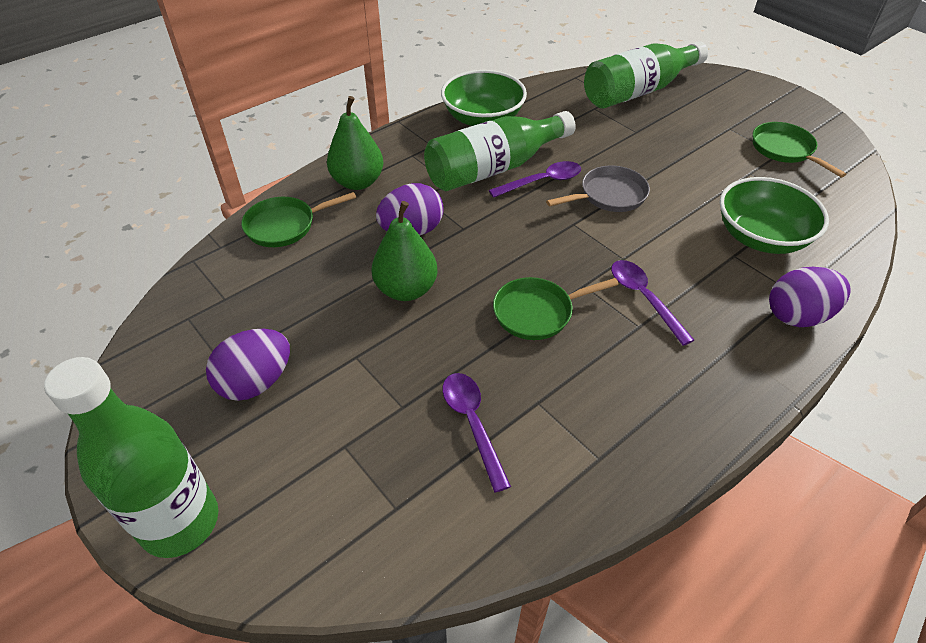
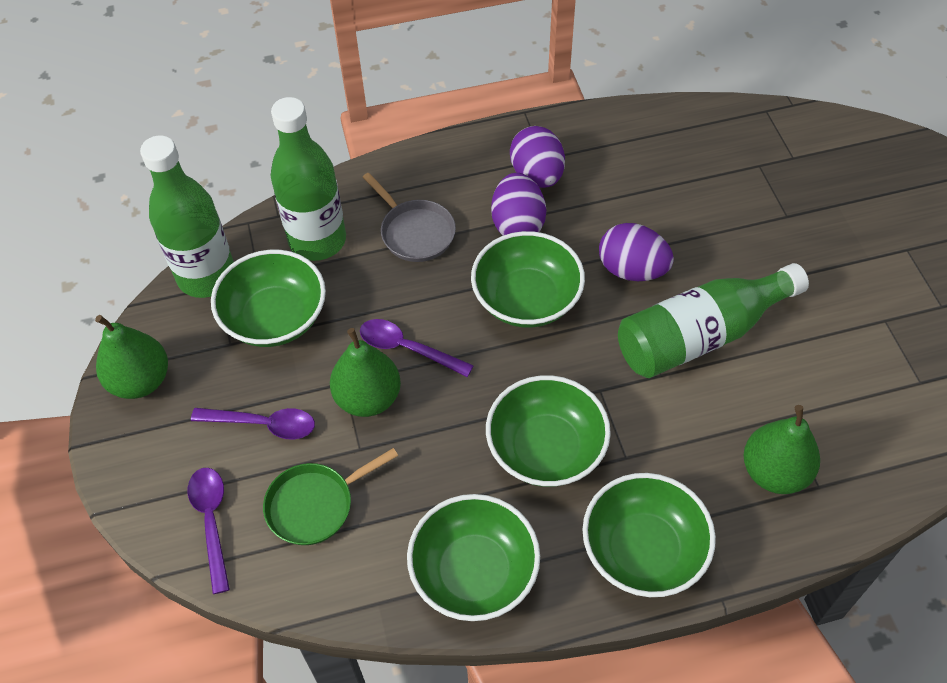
green bowl: [441,70,527,126] [720,177,829,254] = 2 -> [211,250,326,347] [407,494,540,621] [471,231,585,328] [486,375,611,487] [582,473,716,597] = 5
green pan: [241,192,356,247] [493,277,619,340] [753,122,846,178] = 3 -> [263,448,398,545] = 1
green pear: [327,96,383,190] [372,201,438,301] = 2 -> [95,315,168,399] [330,328,401,417] [743,405,820,494] = 3

